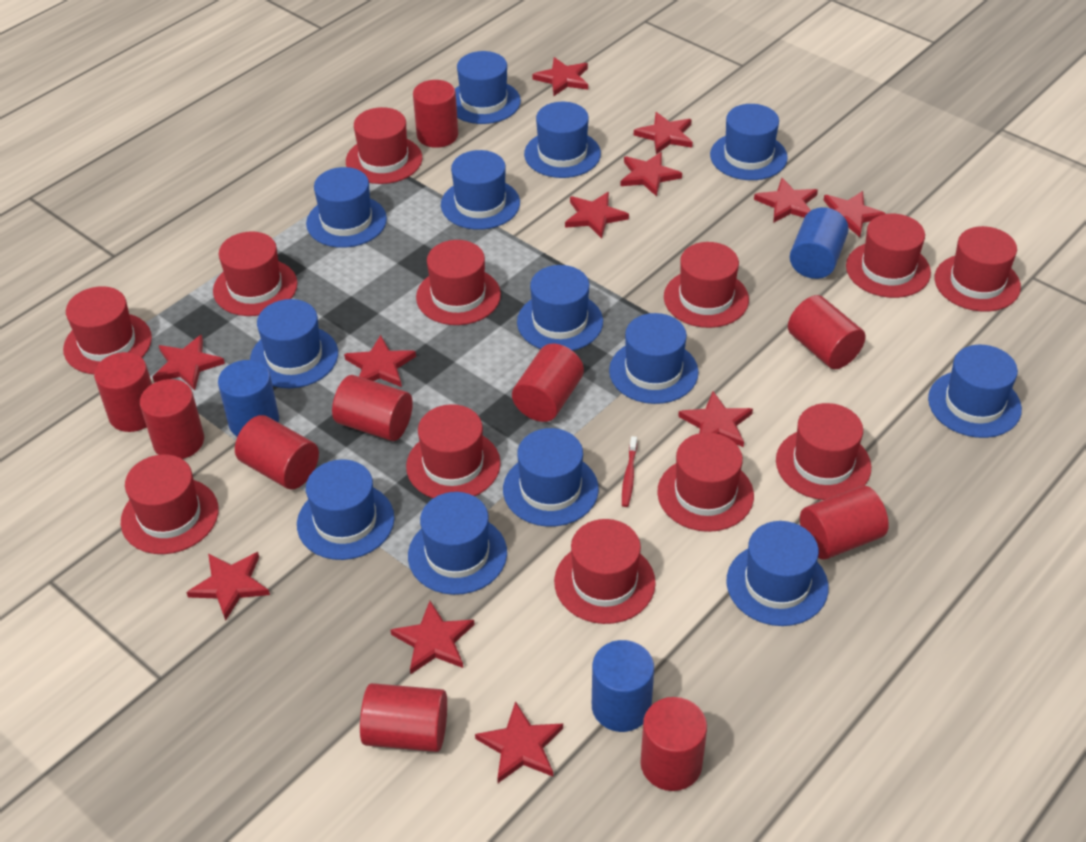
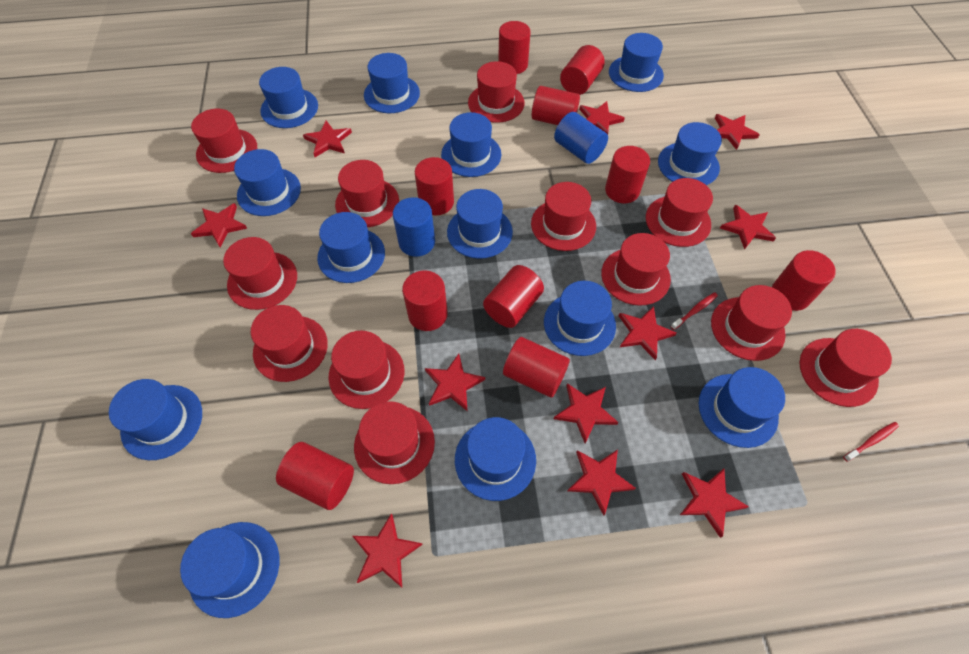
blue cylinder: [218,360,279,437] [592,640,654,732] [790,207,849,279] = 3 -> [393,197,435,257] [554,112,608,164] = 2
red star: [153,335,225,390] [186,552,270,621] [344,335,416,387] [391,601,474,674] [475,701,563,783] [532,57,588,96] [565,192,629,238] [620,152,682,197] [634,112,693,154] [678,391,753,447] [754,178,818,223] [824,191,886,237] = 12 -> [191,203,247,248] [303,120,352,157] [352,513,423,587] [425,354,485,412] [554,383,619,443] [568,450,636,516] [579,101,625,135] [619,306,677,360] [680,469,749,538] [715,114,760,150] [720,204,776,250] = 11
red toothbrush: [622,436,637,507] = 1 -> [670,292,718,330] [843,422,899,462] = 2

